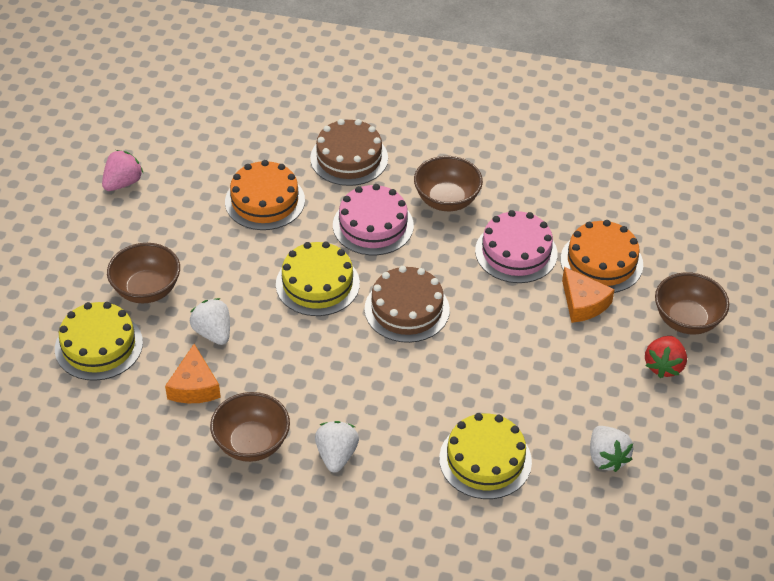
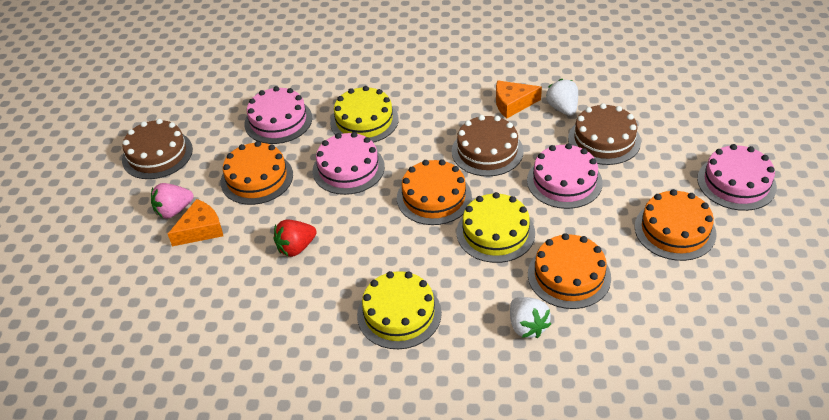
brown bowl: [107,243,180,303] [210,392,290,462] [414,156,483,211] [655,272,729,335] = 4 -> none = 0
brown cake: [310,119,388,186] [364,266,450,343] = 2 -> [122,119,193,179] [452,115,524,176] [568,103,641,165] = 3
orange cake: [225,160,305,230] [561,220,643,293] = 2 -> [221,141,293,205] [397,159,472,225] [528,233,611,309] [635,189,716,261] = 4
pink cake: [333,184,414,255] [475,210,557,283] = 2 -> [244,86,312,144] [313,132,385,195] [527,143,603,209] [697,144,777,211] = 4
white strawberry: [190,298,230,345] [315,421,359,472] [590,426,634,472] = 3 -> [510,297,551,338] [546,79,578,116] = 2

